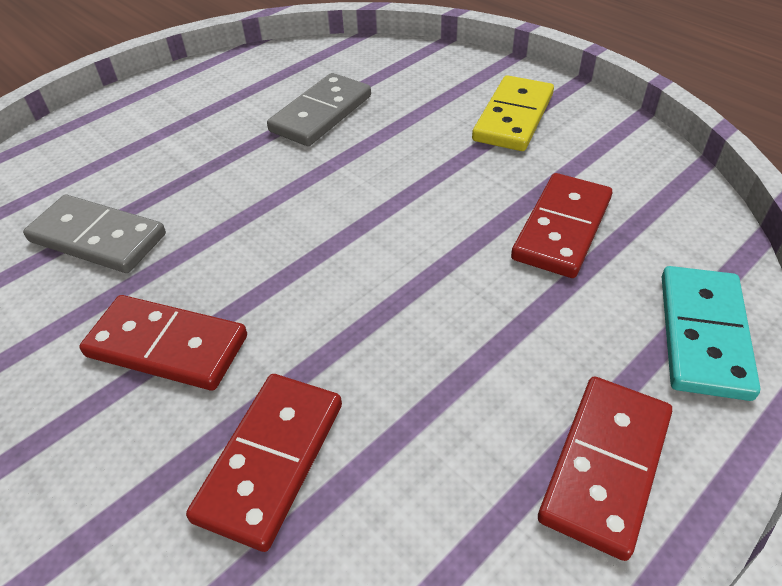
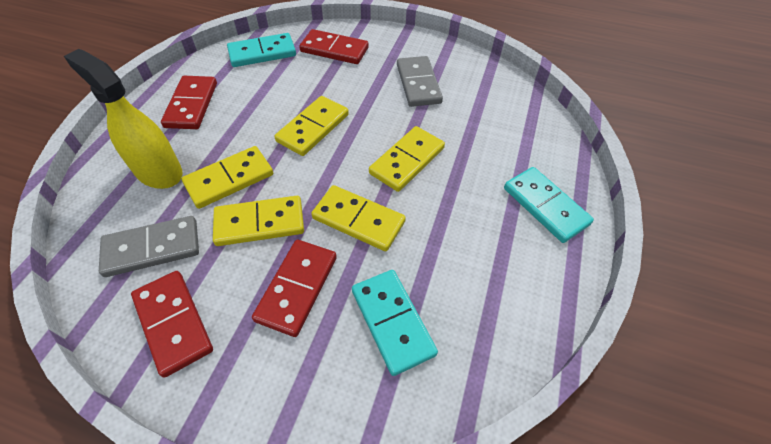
turquoise domino: [662,266,761,401] = 1 -> [227,33,296,67] [352,270,438,376] [504,167,594,243] = 3
yellow domino: [472,75,554,151] = 1 -> [181,146,273,209] [213,196,304,246] [274,96,349,156] [311,185,406,251] [369,126,445,192] = 5
yellow spray bottle: none = 0 -> [64,49,183,189] = 1

